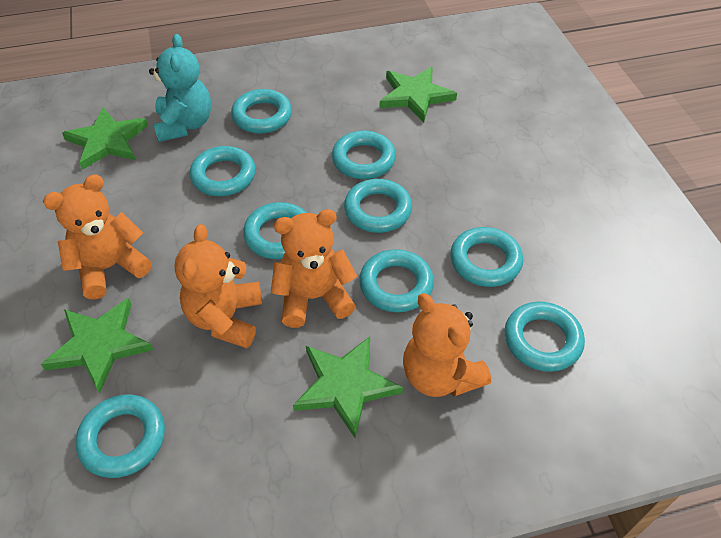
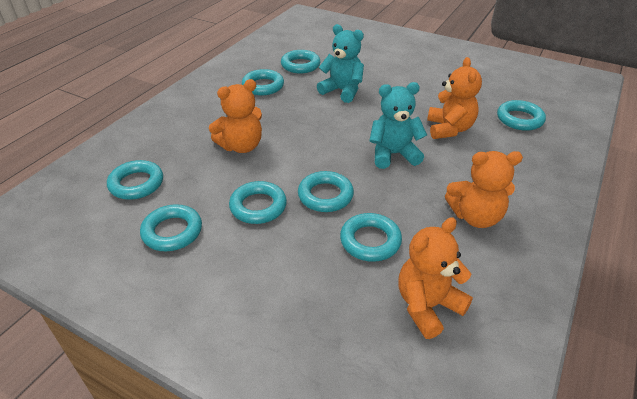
green star: [41,298,153,393] [62,108,148,170] [293,337,403,439] [380,67,457,122] = 4 -> none = 0
turquoise ring: [75,394,165,478] [190,146,256,196] [231,89,292,134] [243,202,307,259] [332,131,396,179] [344,179,412,233] [359,249,434,313] [450,227,523,287] [505,301,585,372] = 9 -> [107,160,163,200] [140,204,202,251] [229,181,287,224] [242,69,284,96] [281,50,321,74] [298,171,354,212] [340,213,402,262] [497,100,546,131] = 8
turquoise teddy bear: [149,34,211,142] = 1 -> [317,24,364,103] [369,82,427,169] = 2

